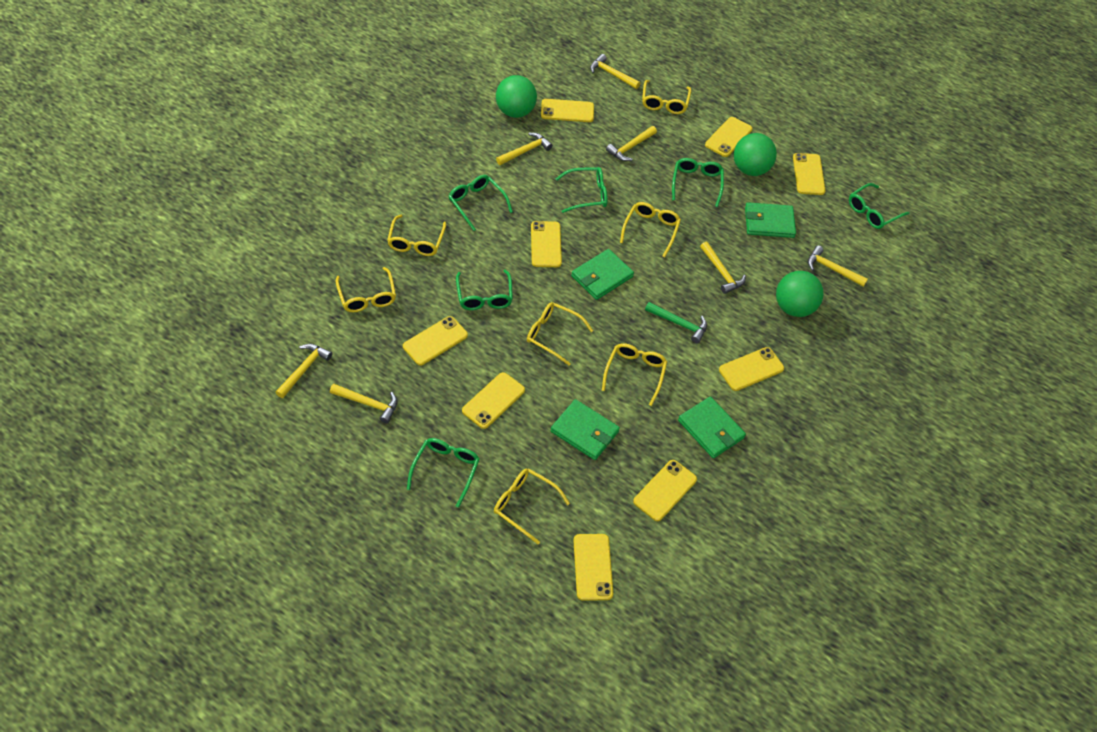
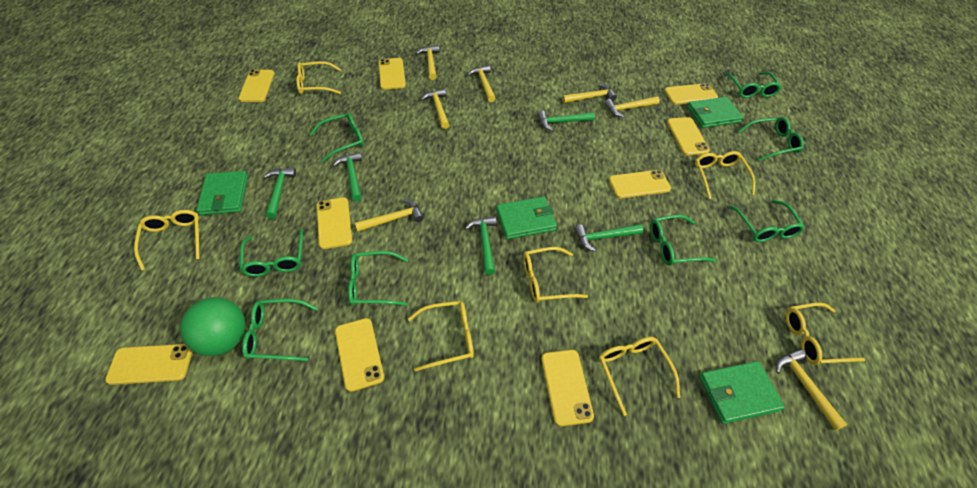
green ball: [496,75,537,118] [734,133,777,176] [776,271,824,317] = 3 -> [180,297,246,356] = 1
green glasses: [407,438,480,508] [448,175,513,231] [456,270,513,310] [556,167,607,213] [672,158,724,207] [849,183,910,229] = 6 -> [240,229,303,277] [242,299,318,361] [310,112,364,162] [348,251,408,306] [650,215,716,266] [724,72,782,98] [729,200,805,242] [738,117,804,161] = 8
green hammer: [645,302,707,343] = 1 -> [264,168,296,219] [333,152,362,201] [465,216,497,275] [538,110,595,131] [575,224,644,252] = 5

